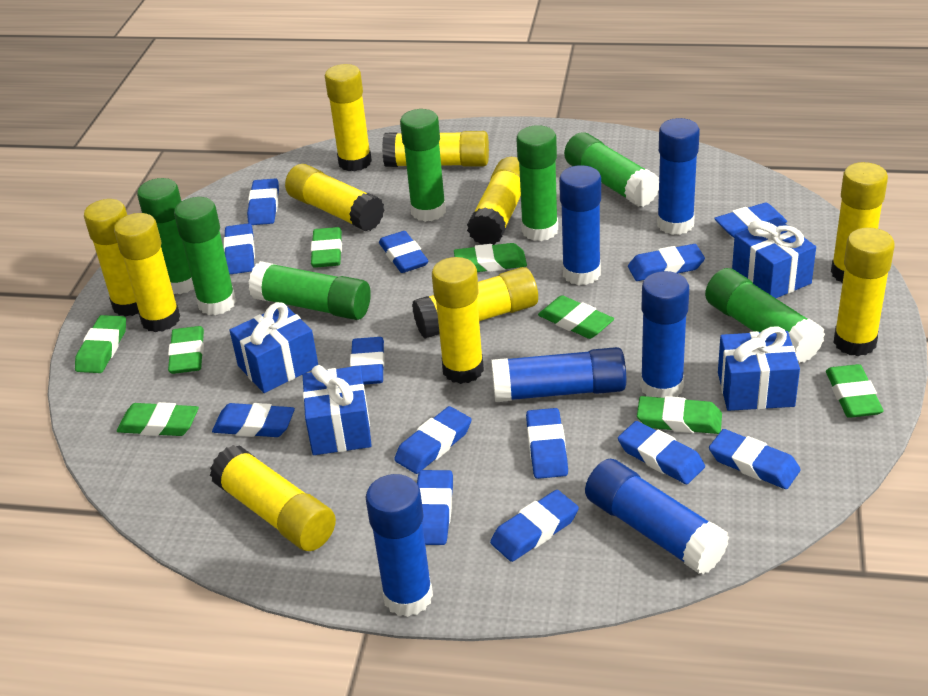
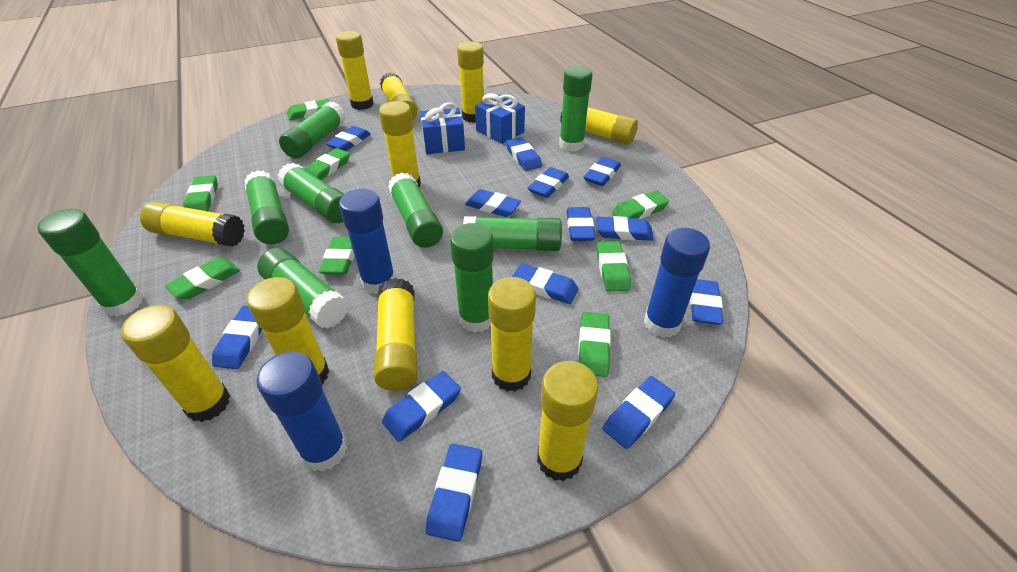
blue gift: [230,302,318,393] [303,365,372,455] [718,326,800,411] [732,218,816,298] = 4 -> [420,102,465,154] [475,93,525,144] = 2
blue glue stick: [366,474,433,617] [491,347,626,402] [559,165,601,285] [585,459,729,575] [640,271,689,398] [657,118,700,235] = 6 -> [257,352,347,472] [339,189,396,294] [644,228,710,338] = 3
green glue stick: [137,178,194,294] [174,197,236,315] [249,261,371,320] [400,109,446,222] [516,125,558,241] [564,132,659,207] [705,268,825,363] = 7 -> [37,209,144,317] [245,170,289,244] [257,248,349,329] [277,163,344,223] [279,101,346,159] [388,173,443,248] [450,223,494,333] [463,216,562,251] [559,66,593,152] = 9

